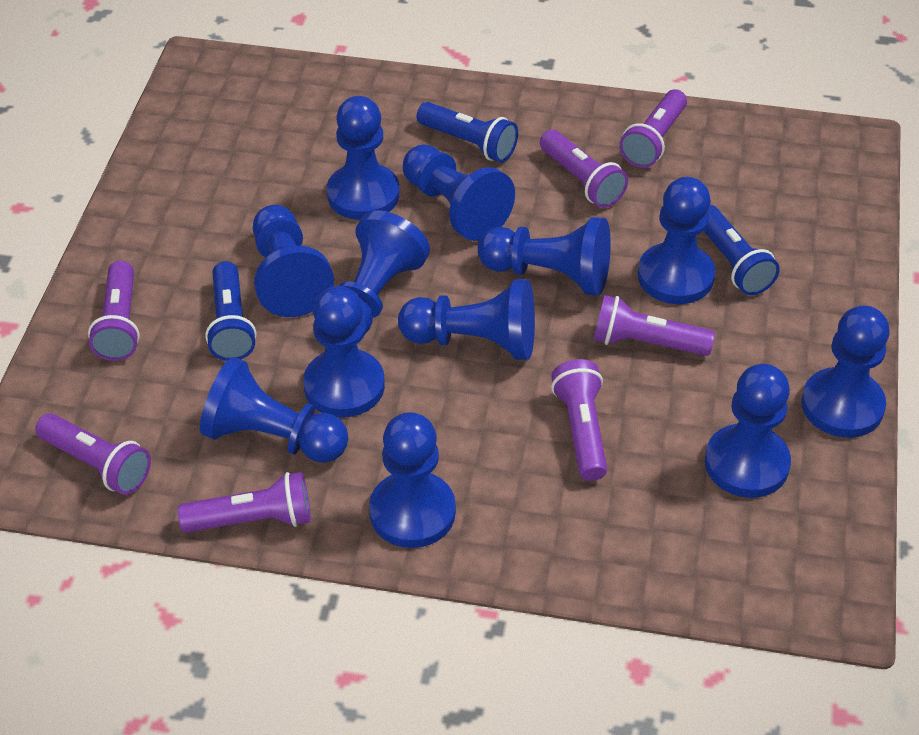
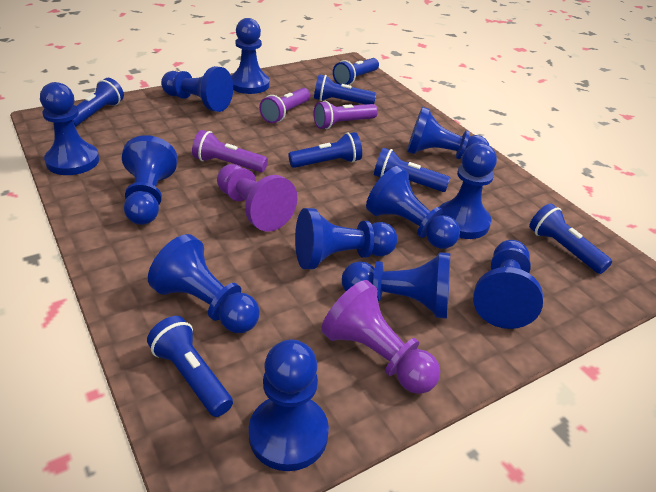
blue flashlight: [205,261,256,361] [417,102,518,162] [704,205,780,295] = 3 -> [72,78,124,127] [147,316,233,417] [288,132,362,168] [314,74,376,104] [333,58,379,85] [374,148,450,192] [529,203,612,274] = 7
purple flashlight: [35,413,151,495] [88,260,140,361] [178,472,311,532] [540,130,628,208] [551,359,607,481] [594,295,715,356] [619,89,687,168] = 7 -> [192,130,268,172] [259,88,310,123] [314,101,378,129] = 3
purple pawn: none = 0 -> [217,164,297,232] [321,280,440,394] = 2

